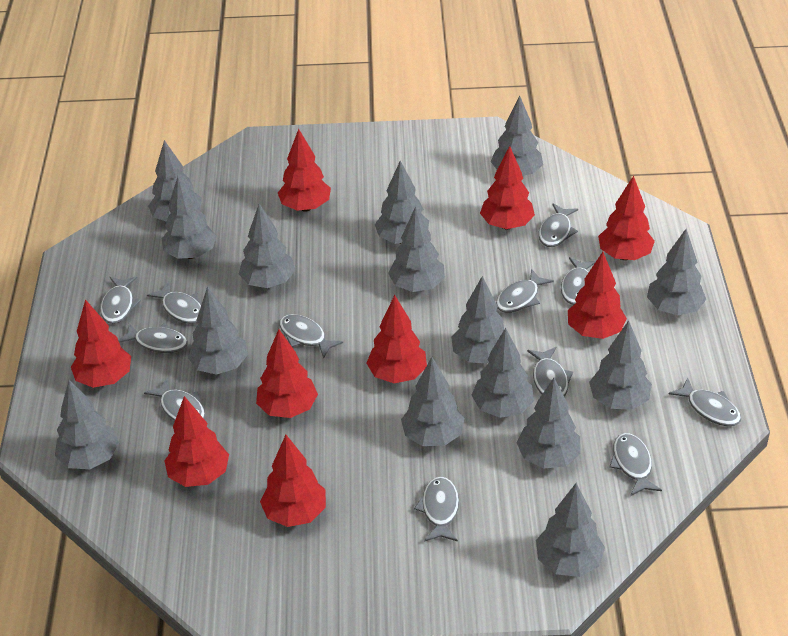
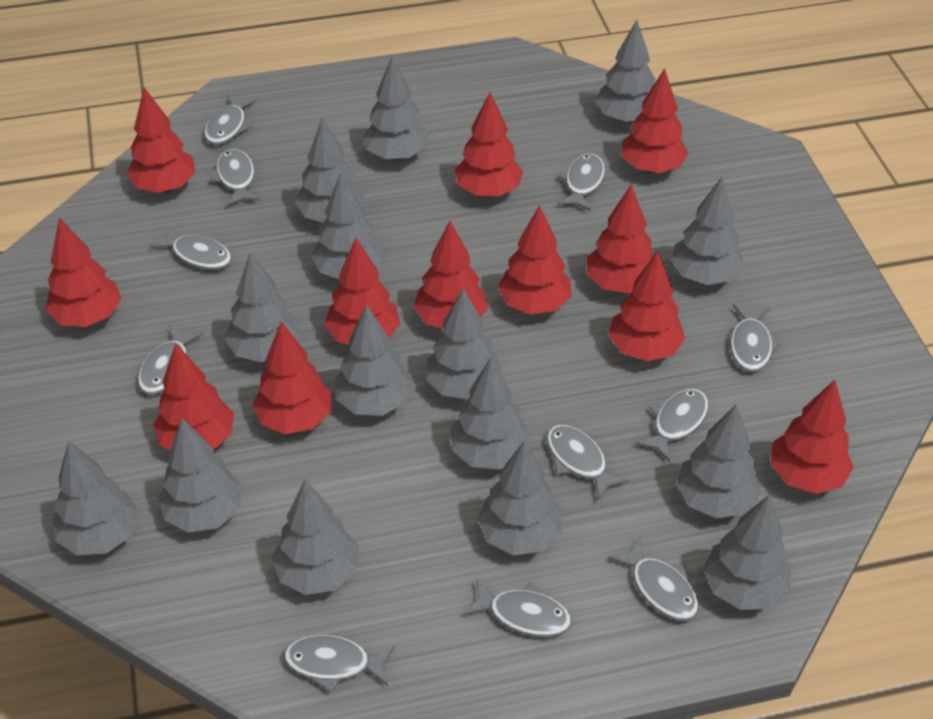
grey fish: [100,277,141,324] [118,323,188,353] [144,377,205,421] [147,282,201,324] [279,314,343,359] [414,477,459,542] [496,269,554,313] [527,347,573,396] [538,204,578,247] [561,257,596,305] [609,433,662,496] [669,377,741,426] = 12 -> [138,325,203,395] [150,226,232,270] [204,94,257,145] [210,149,260,206] [284,635,395,693] [463,580,572,637] [546,425,629,501] [557,154,605,211] [608,537,699,621] [635,389,709,462] [730,304,782,372] = 11
red tree: [71,299,131,388] [164,396,229,487] [256,329,318,418] [260,435,326,527] [278,129,331,211] [366,295,427,383] [480,146,535,229] [568,252,627,339] [598,176,655,260] = 9 -> [46,218,121,327] [127,87,195,193] [153,343,234,450] [252,321,331,434] [324,238,400,345] [413,221,488,329] [455,92,523,197] [498,205,571,314] [587,184,653,293] [609,251,685,361] [621,68,688,173] [770,380,854,494] = 12

